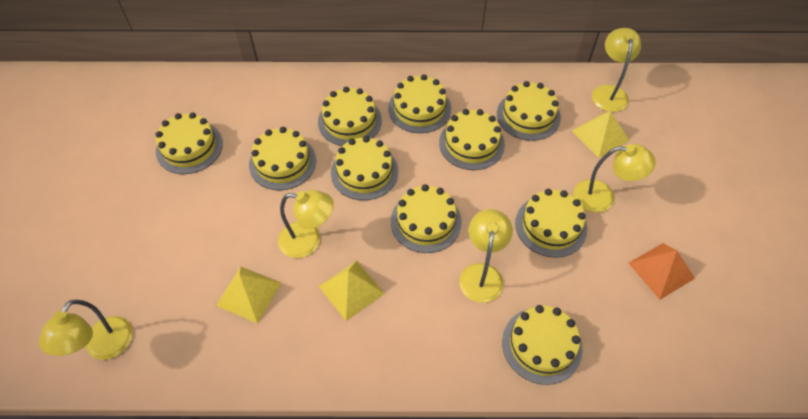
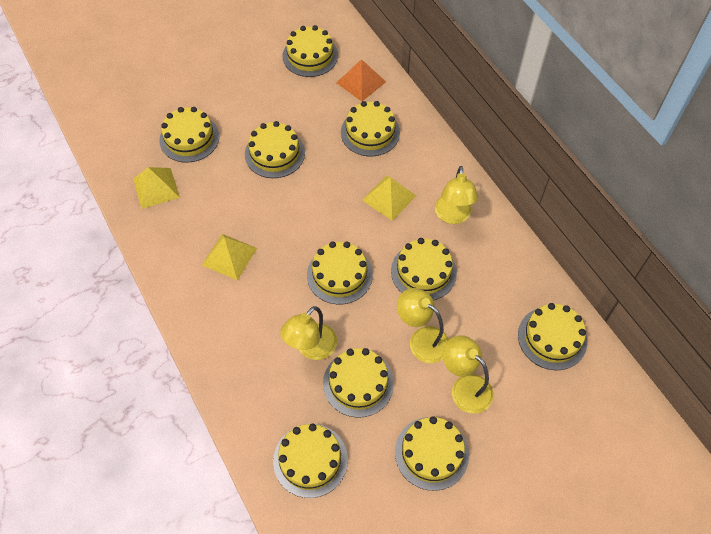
yellow lamp: [39,300,133,360] [278,190,334,258] [460,209,513,303] [574,144,656,213] [592,28,641,112] = 5 -> [280,306,337,360] [397,288,449,363] [435,166,478,224] [443,335,493,414] = 4

